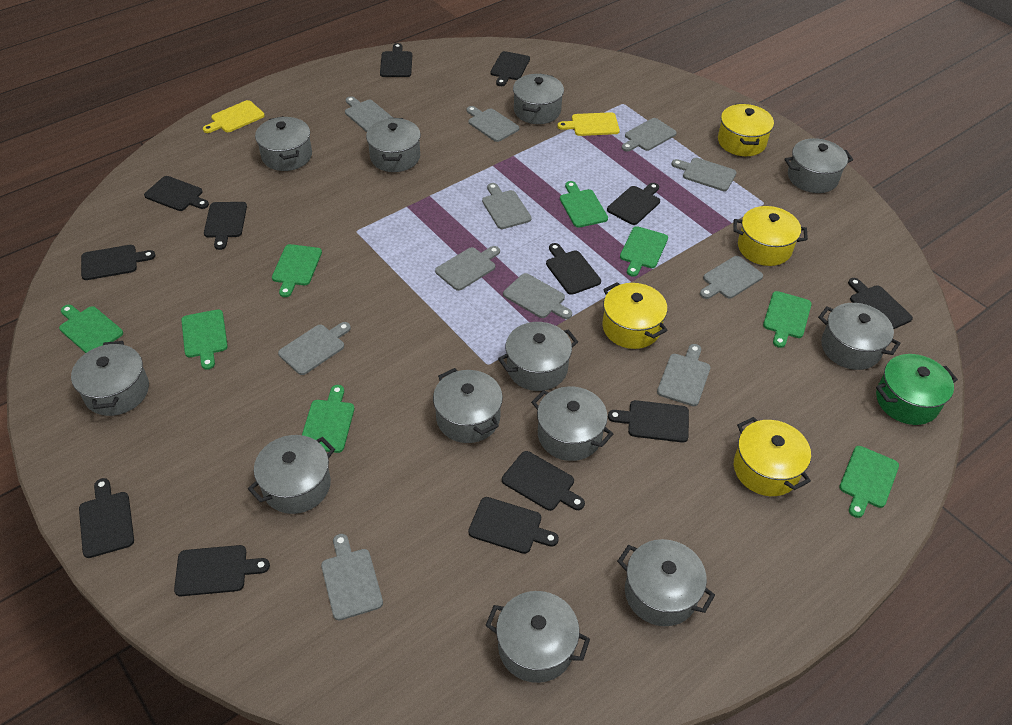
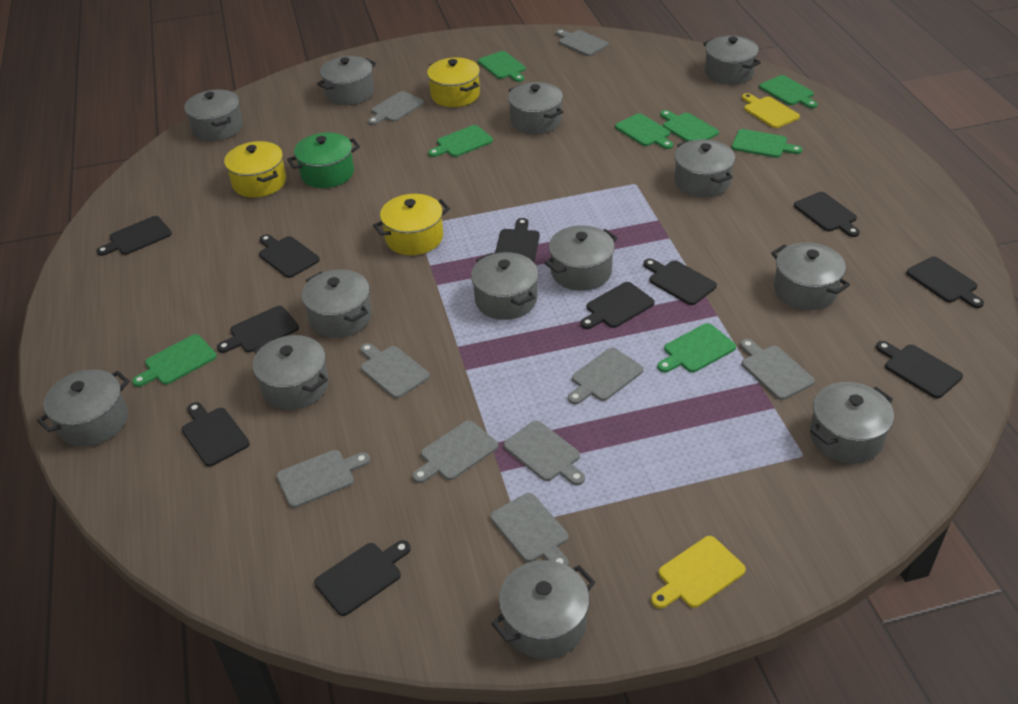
black cutting board: [79,478,134,558] [81,245,156,280] [144,176,209,211] [174,545,270,596] [204,202,247,250] [380,43,412,77] [468,497,559,554] [490,51,530,86] [502,451,585,511] [546,243,601,295] [607,183,660,225] [608,400,689,443] [848,278,913,329] = 13 -> [96,216,172,256] [181,402,250,467] [217,306,299,353] [259,234,320,278] [314,540,411,616] [495,218,540,262] [580,282,655,329] [643,259,717,305] [794,192,860,237] [876,341,963,399] [906,256,984,308] = 11
grey cutting board: [278,322,351,375] [321,534,383,620] [345,96,393,132] [435,246,500,291] [467,106,519,142] [482,183,532,229] [503,273,572,319] [622,118,677,151] [657,344,710,406] [671,158,737,191] [700,256,763,299] = 11 -> [276,450,370,508] [360,343,430,399] [368,91,424,125] [412,420,498,483] [490,493,569,566] [504,420,585,485] [556,29,609,56] [568,348,644,404] [740,339,815,400] = 9
grey pot: [71,341,149,416] [248,435,335,514] [255,116,312,171] [366,118,421,172] [433,368,503,443] [485,591,590,683] [498,322,578,391] [513,74,564,124] [531,386,613,461] [617,539,715,626] [784,138,853,193] [818,303,901,370] = 12 -> [37,370,130,447] [184,89,243,141] [253,335,329,410] [301,269,372,338] [317,56,376,105] [471,252,539,320] [491,560,595,659] [508,82,563,134] [545,225,618,291] [674,140,735,197] [703,36,761,85] [771,242,850,310] [810,382,894,463] = 13
yellow pot: [602,282,668,349] [718,104,774,156] [734,206,808,266] [734,417,811,496] = 4 -> [224,141,286,198] [373,194,450,255] [427,57,480,107] = 3

